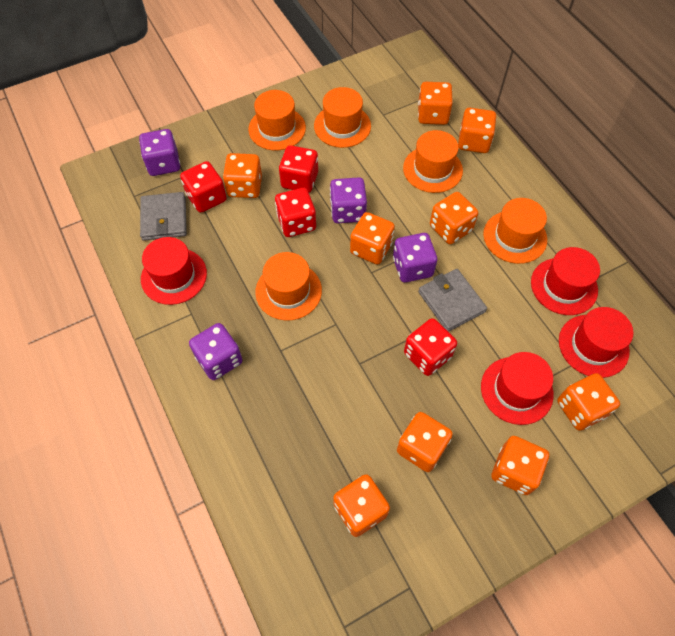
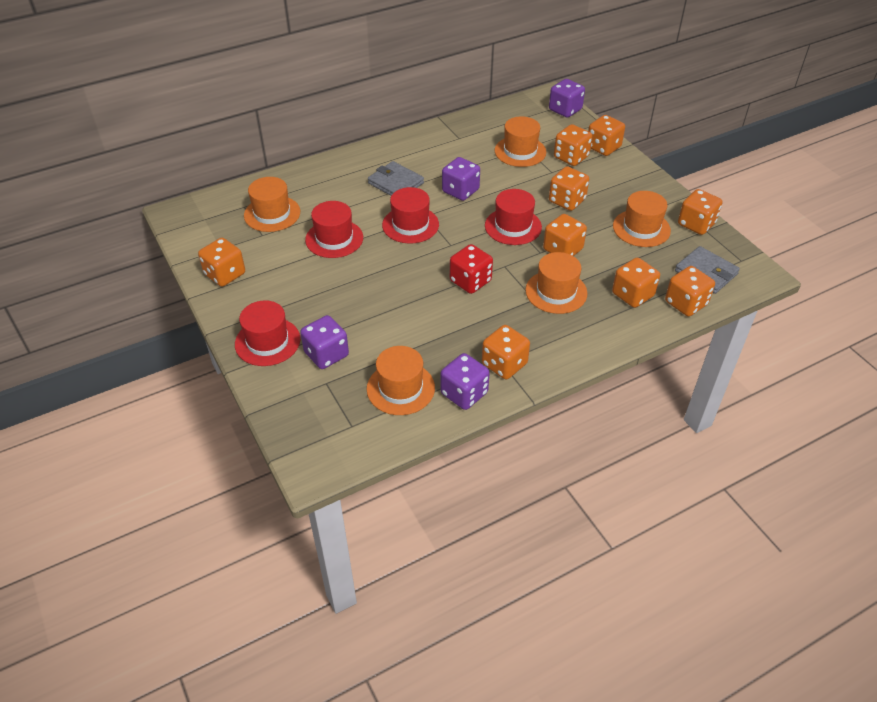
red dice: [180,161,227,213] [275,188,316,237] [279,145,318,193] [404,318,457,376] = 4 -> [450,244,493,294] = 1

